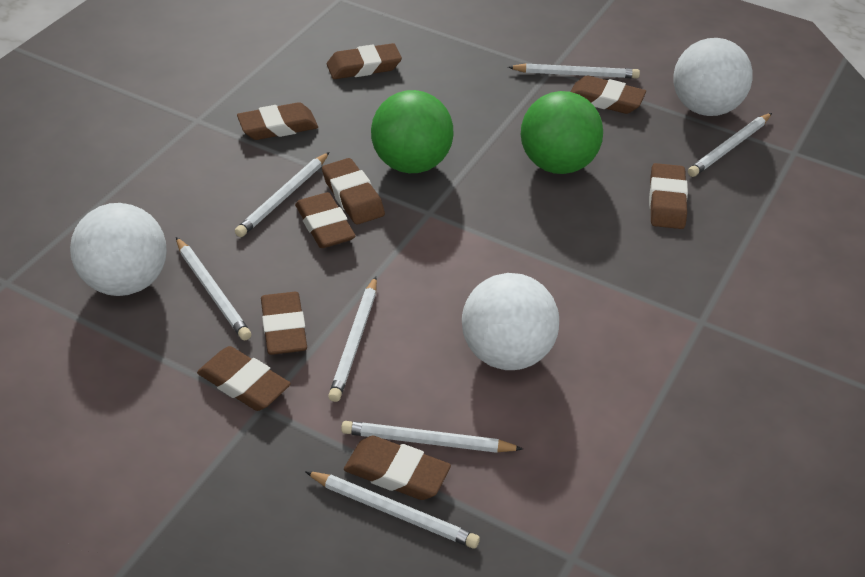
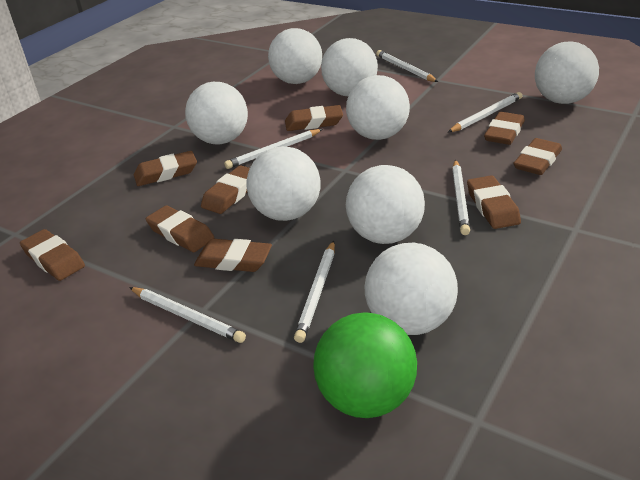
green ball: [371,90,454,173] [521,91,603,174] = 2 -> [313,312,417,418] = 1
white ball: [70,203,167,296] [462,273,559,370] [673,38,753,116] = 3 -> [185,82,248,144] [247,146,320,221] [268,28,322,84] [321,38,378,96] [346,75,410,140] [346,165,425,244] [365,242,458,335] [535,41,599,104] = 8
white pencil: [176,237,251,341] [235,152,329,237] [305,471,480,549] [328,276,377,402] [341,421,523,453] [508,63,640,78] [688,113,772,177] = 7 -> [129,287,246,343] [224,129,323,169] [294,241,335,343] [376,50,438,82] [448,92,522,132] [452,160,470,235] = 6

